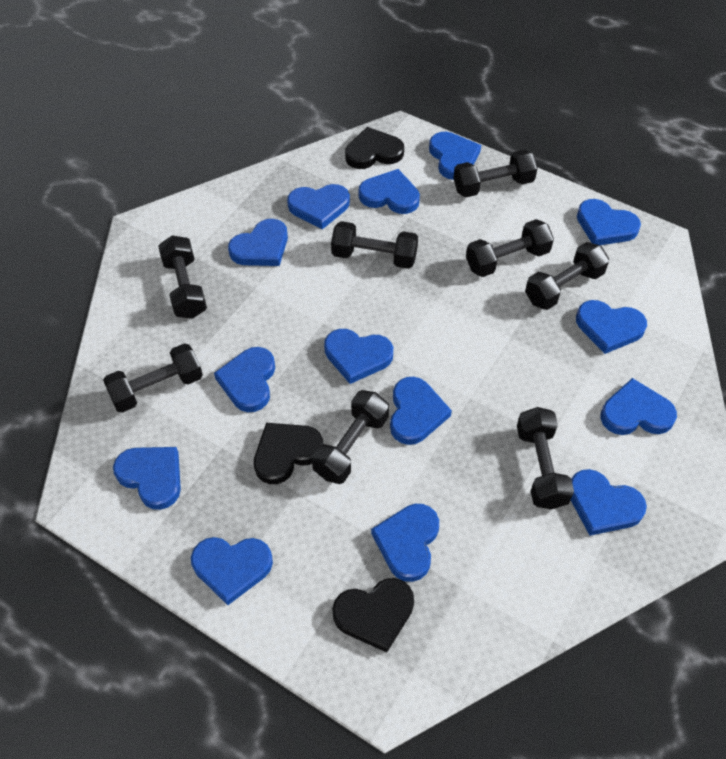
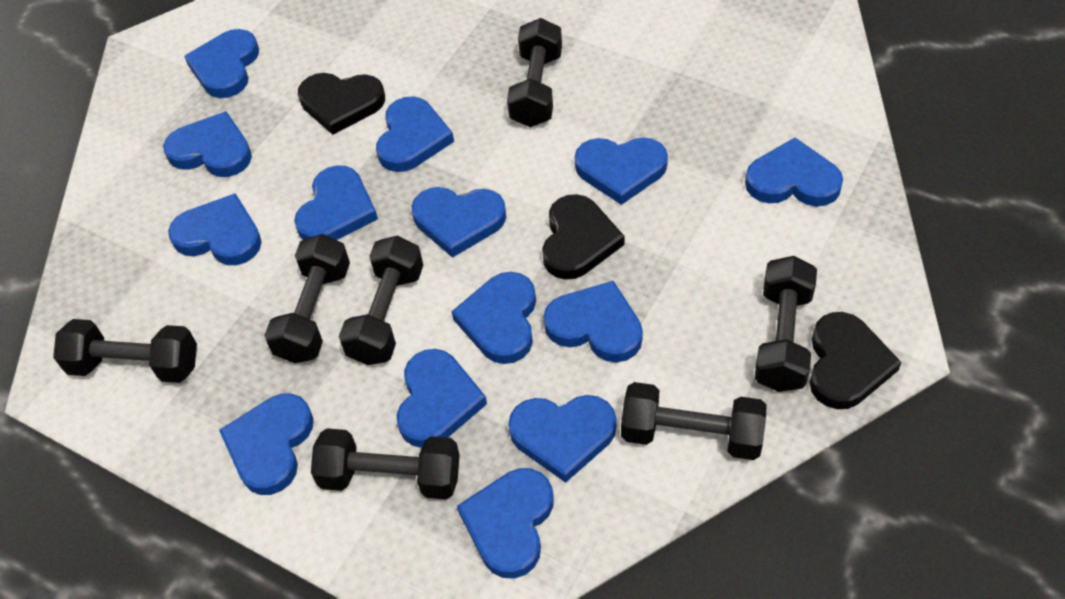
black dumbbell: [103,343,203,413] [158,235,207,319] [312,390,389,484] [331,221,418,269] [453,150,538,197] [466,219,554,277] [517,407,574,509] [525,242,610,310] = 8 -> [53,319,197,383] [264,234,350,363] [311,428,460,499] [339,236,423,365] [507,18,562,127] [621,382,767,460] [755,256,817,392] = 7

